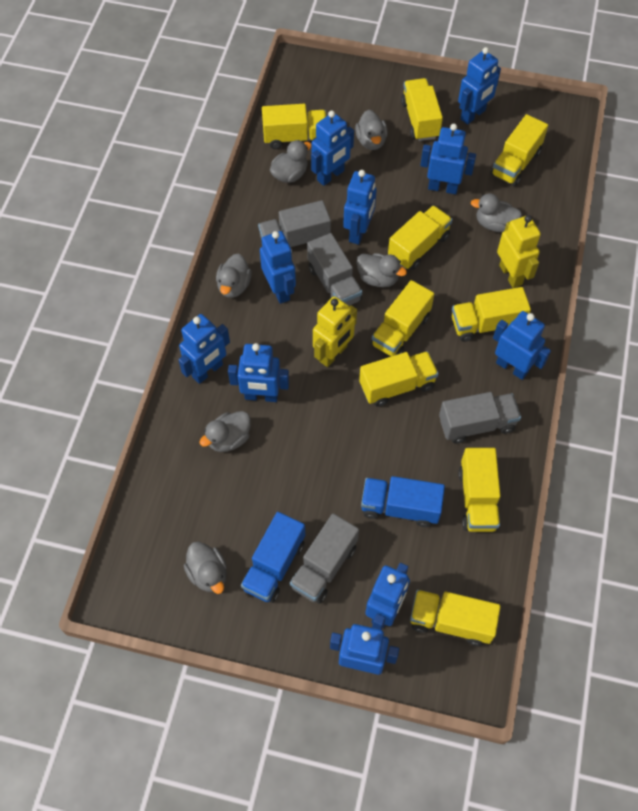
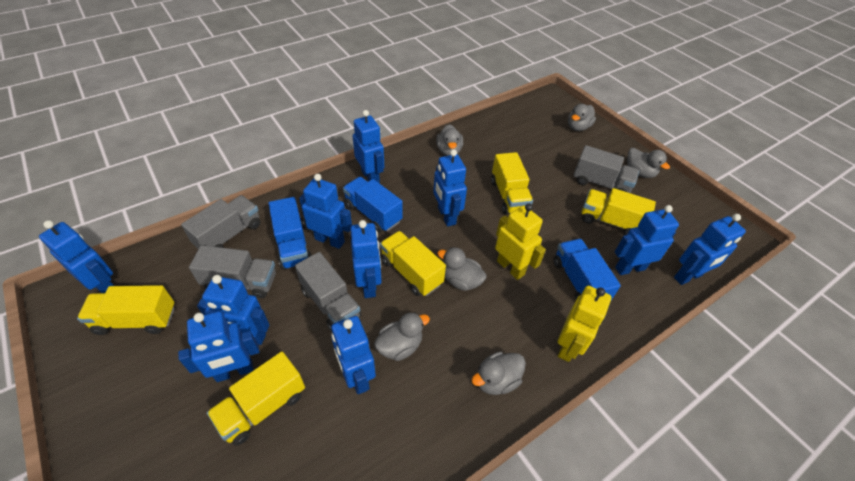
blue truck: [241,512,305,603] [361,476,445,527] = 2 -> [268,197,311,270] [343,177,403,232] [553,239,621,300] = 3
grey duck: [184,542,227,594] [199,411,251,452] [216,254,252,298] [270,140,312,183] [355,110,388,150] [356,253,407,287] [471,193,522,232] = 7 -> [374,312,430,361] [436,124,463,156] [437,247,487,291] [472,352,526,395] [568,104,596,131] [627,148,670,178] = 6
yellow truck: [262,104,327,149] [359,351,439,407] [371,280,434,356] [388,205,453,270] [401,78,443,141] [410,590,501,646] [452,287,531,342] [458,448,501,532] [490,114,548,186] = 9 -> [77,285,175,335] [207,351,305,446] [380,231,446,296] [491,152,533,215] [582,188,656,235] = 5

